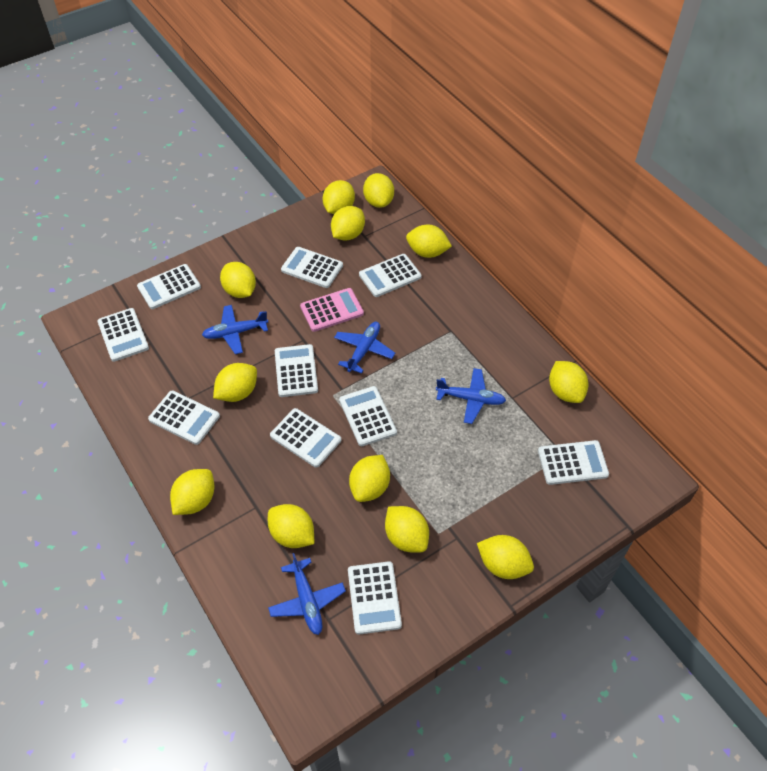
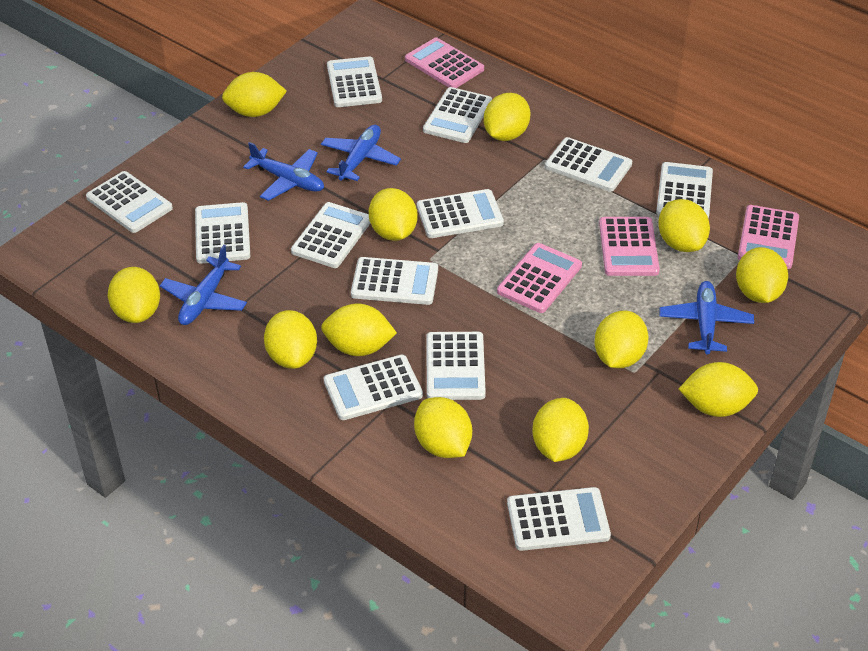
pink calculator: [300,288,364,332] = 1 -> [405,38,484,88] [497,243,582,313] [599,217,660,276] [738,205,799,269] = 4
white calculator: [97,308,149,362] [137,264,201,309] [148,390,220,445] [270,408,341,468] [275,344,318,397] [281,247,343,288] [339,386,397,446] [348,561,402,635] [359,254,421,297] [538,440,609,485] = 10 -> [86,171,173,233] [195,202,250,264] [291,202,370,268] [324,355,423,420] [327,56,382,107] [351,257,438,305] [417,189,504,238] [423,87,492,143] [426,332,486,400] [507,487,611,551] [545,137,632,192] [656,162,713,219] = 12

